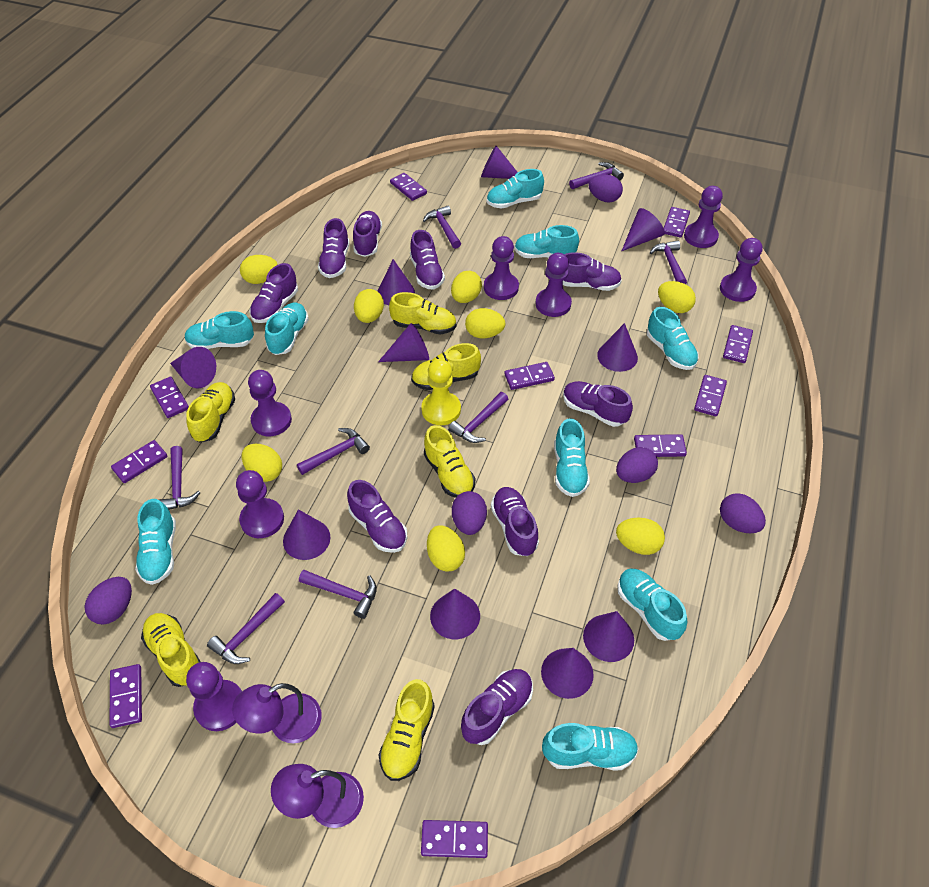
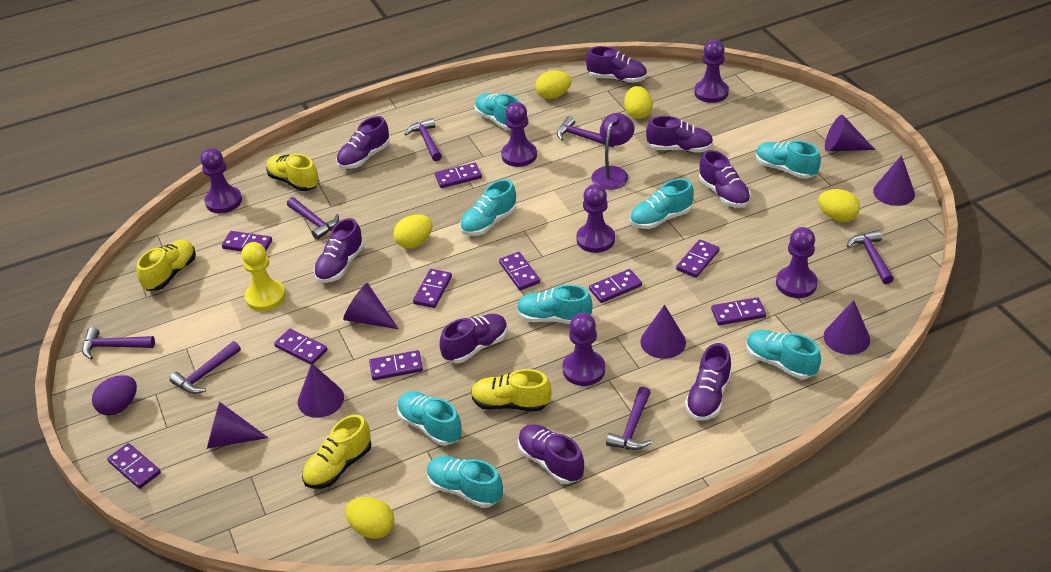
purple cone: [170,347,216,388] [283,509,330,560] [377,259,415,305] [378,323,429,362] [430,589,480,639] [481,146,518,179] [541,648,594,699] [583,611,634,662] [597,323,638,372] [622,208,665,251] = 10 -> [207,402,268,449] [298,363,344,418] [343,283,398,329] [640,305,686,359] [824,300,870,355] [825,115,875,151] [873,155,915,206] = 7
purple egg: [84,577,132,625] [452,491,487,535] [588,174,623,203] [616,447,658,483] [720,493,766,533] = 5 -> [92,375,137,416] = 1
purple hammer: [159,446,201,510] [207,593,285,664] [297,428,370,475] [299,570,377,619] [423,205,461,249] [448,392,508,443] [569,162,624,189] [650,241,687,284] = 8 -> [82,327,155,360] [169,341,241,394] [287,197,339,240] [405,118,442,161] [557,116,614,147] [606,386,652,450] [846,230,894,284] = 7
purple lamp: [232,683,322,743] [271,764,364,828] = 2 -> [591,113,634,190] = 1
purple pawn: [186,662,242,731] [236,470,284,538] [248,370,292,436] [484,236,519,300] [536,253,572,317] [684,186,723,248] [720,238,763,302] = 7 -> [200,148,242,213] [501,102,537,167] [563,313,605,386] [577,184,615,253] [694,40,729,103] [776,227,818,298] = 6
purple shoe: [249,263,298,323] [318,218,349,278] [347,480,407,553] [353,211,382,257] [410,230,445,290] [461,669,533,745] [491,487,539,556] [563,252,622,291] [563,381,633,427] = 9 -> [314,218,364,283] [336,116,390,169] [440,314,508,363] [518,424,584,484] [586,46,647,83] [646,116,713,153] [685,343,732,421] [699,150,751,208] = 8
turquoise shoe: [135,499,176,585] [184,311,254,349] [265,303,309,355] [487,169,544,209] [514,225,579,258] [542,723,639,770] [554,418,590,497] [617,568,687,641] [647,307,699,370] = 9 -> [397,391,462,445] [427,456,503,508] [460,179,516,236] [475,93,520,130] [517,285,592,324] [630,179,694,229] [746,330,821,379] [756,141,821,179] = 8
yellow egg: [240,255,278,284] [242,444,282,482] [354,289,384,323] [427,525,465,572] [451,271,482,303] [465,308,505,338] [616,518,665,555] [658,281,696,313] = 8 -> [345,497,394,539] [394,214,432,248] [535,70,571,99] [624,86,653,119] [818,189,860,222] = 5
yellow shoe: [141,613,201,687] [186,382,235,443] [378,679,435,781] [389,292,456,335] [411,343,481,390] [424,425,475,498] = 6 -> [137,240,196,291] [266,154,319,191] [302,415,371,489] [471,369,552,412] = 4

